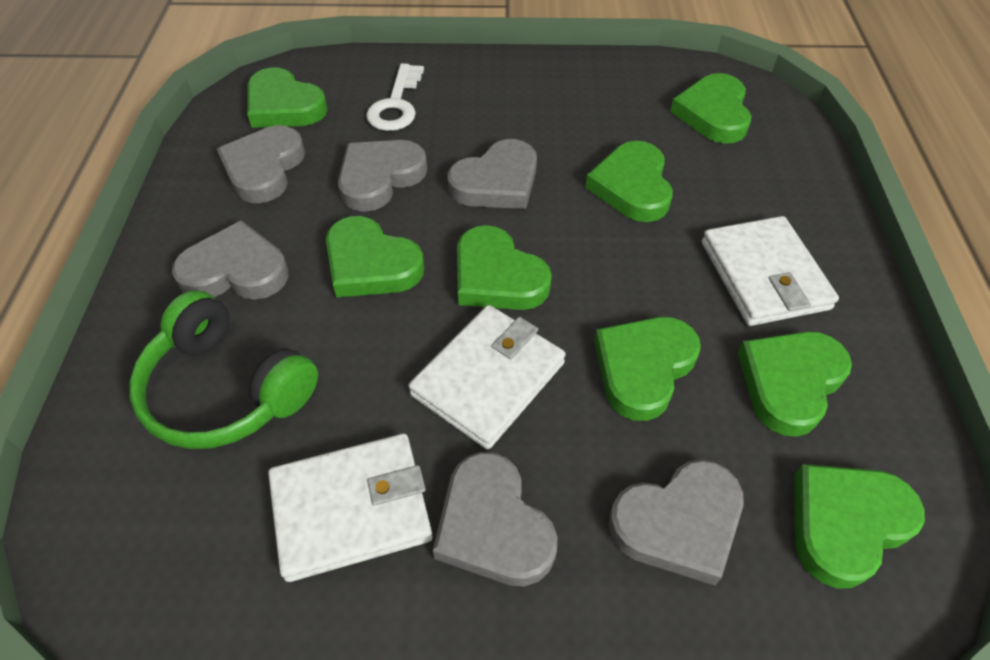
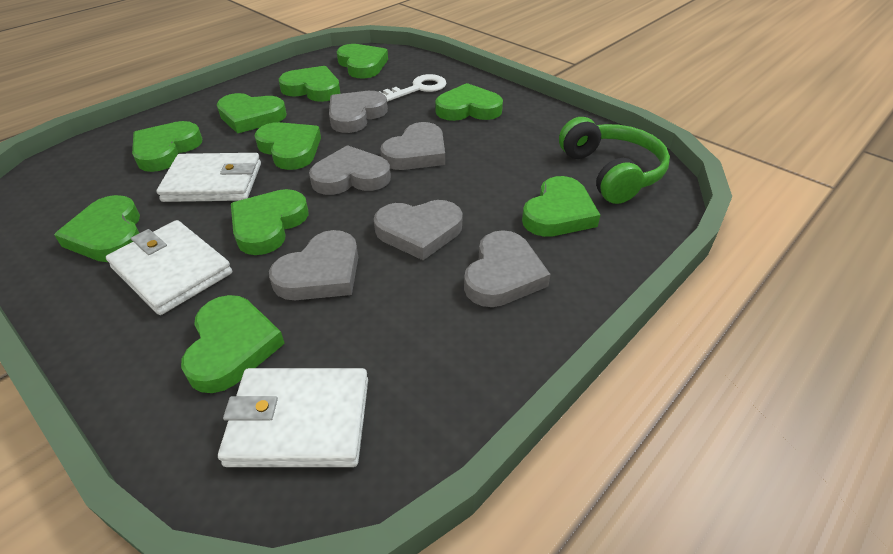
green heart: [247,67,328,128] [326,216,424,298] [457,225,552,310] [585,141,673,222] [594,317,701,421] [670,73,752,144] [738,331,852,437] [794,464,925,588] = 8 -> [54,195,140,262] [132,121,202,172] [181,295,285,393] [217,93,287,134] [231,189,309,255] [254,122,321,170] [279,66,341,102] [337,44,388,78] [435,83,503,121] [522,176,600,237] = 10

